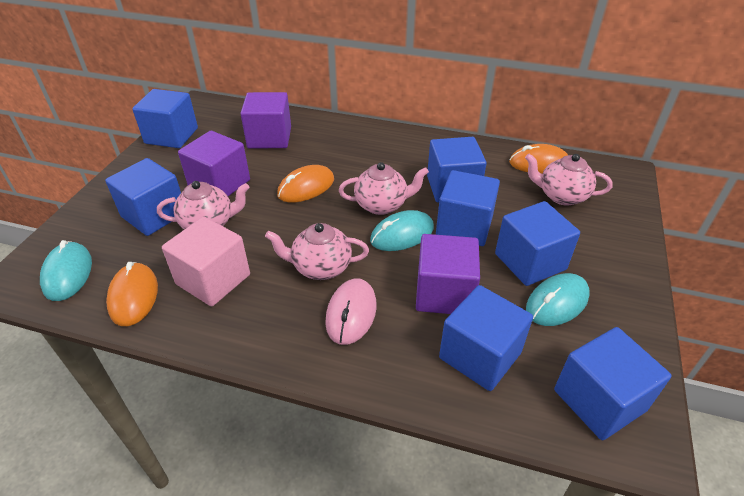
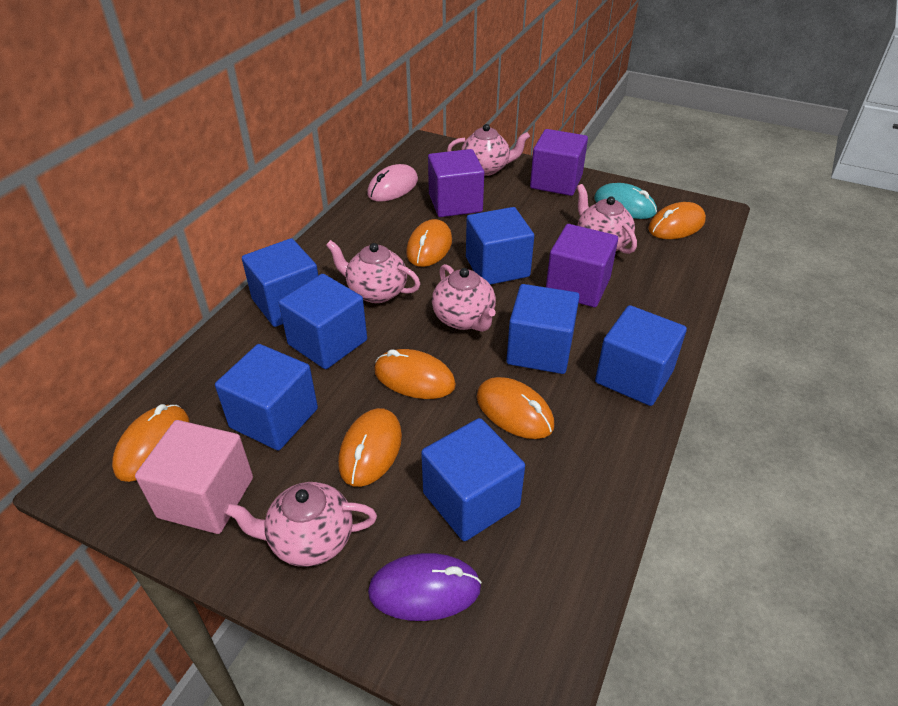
orange mouse: [106,262,158,326] [277,165,334,203] [509,144,568,174] = 3 -> [112,404,190,482] [338,408,402,487] [374,349,456,399] [406,219,452,267] [477,377,554,439] [648,202,706,239] = 6
pink teapot: [157,181,249,229] [265,223,369,280] [339,162,429,215] [525,154,613,206] = 4 -> [224,482,377,567] [326,240,420,303] [432,264,496,332] [447,124,530,176] [577,184,637,254] = 5
purple mouse: none = 0 -> [368,553,482,621] = 1
turquoise mouse: [40,240,92,301] [370,210,434,251] [526,273,590,326] = 3 -> [594,183,657,219] = 1

